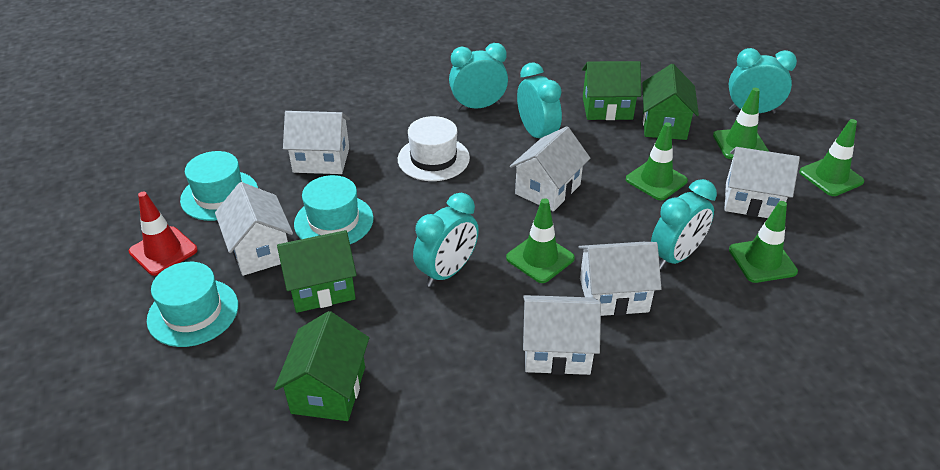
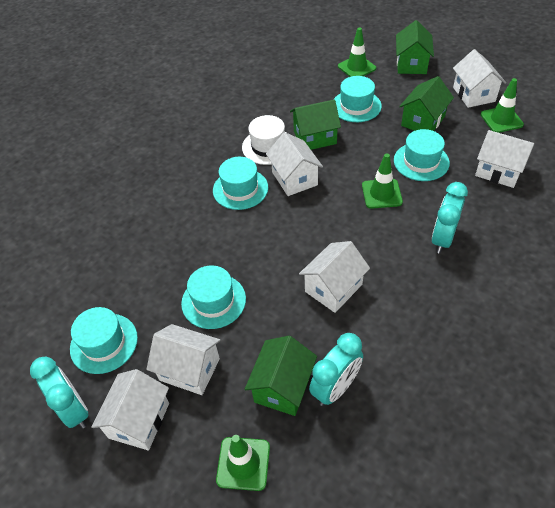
green traffic cone: [506,198,575,283] [626,122,688,200] [713,88,769,159] [729,201,798,283] [799,119,864,196] = 5 -> [216,435,270,491] [338,27,376,77] [362,153,403,209] [480,78,524,133] = 4
red traffic cone: [129,191,198,276] = 1 -> none = 0
turquoise clock: [413,193,479,287] [449,43,508,110] [517,63,562,138] [651,179,717,269] [729,48,797,114] = 5 -> [30,357,89,429] [309,333,363,406] [432,182,468,254] = 3
turquoise hat: [147,262,238,347] [180,151,258,221] [294,175,374,244] = 3 -> [70,307,138,374] [181,266,246,329] [213,157,268,210] [333,76,382,122] [394,129,450,181] = 5

